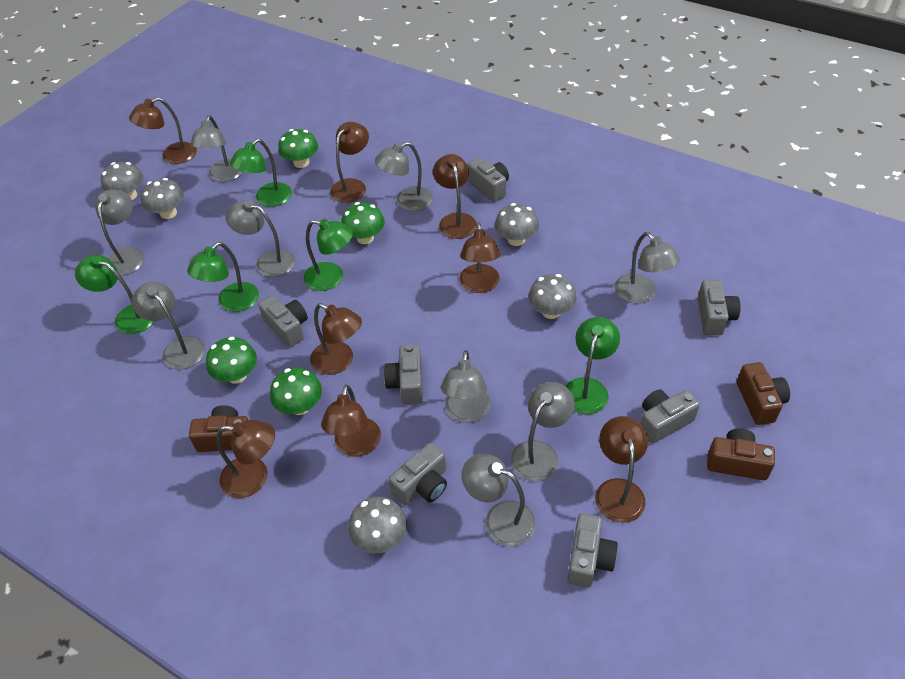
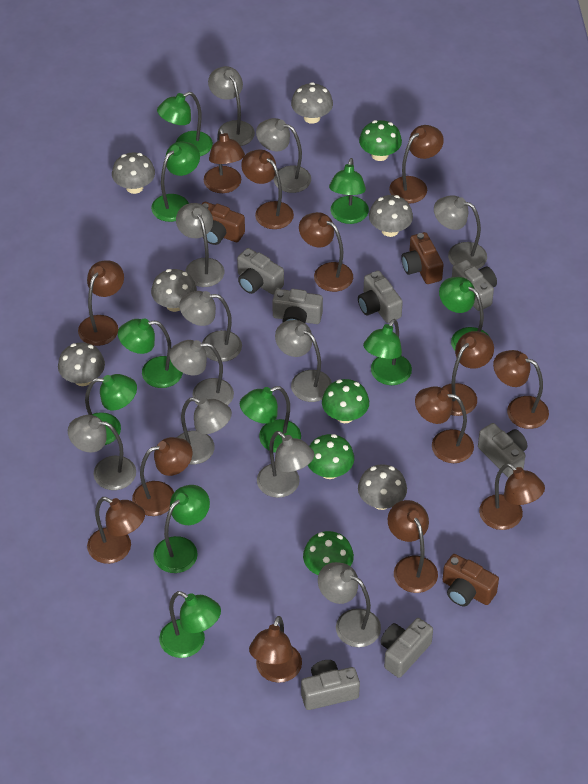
brown lamp: [129,97,197,164] [216,420,275,498] [310,303,362,375] [321,384,381,457] [330,122,369,203] [433,154,477,239] [460,222,500,293] [595,416,648,523] = 8 -> [78,260,124,346] [87,497,145,564] [132,437,192,516] [204,128,245,193] [241,149,294,229] [249,616,302,683] [299,212,353,292] [388,500,438,593] [389,125,444,203] [415,387,474,463] [442,331,494,416] [479,463,545,530] [493,350,549,429] = 13
green lamp: [75,255,154,334] [187,242,259,312] [230,139,292,207] [304,219,353,291] [566,317,620,414] = 5 -> [85,374,137,445] [118,319,183,388] [151,141,200,222] [153,485,210,573] [157,92,213,156] [159,591,221,658] [240,386,301,453] [329,158,369,224] [363,319,412,385] [439,277,490,350] = 10
grey lamp: [95,189,145,275] [132,282,205,369] [190,115,243,182] [225,200,295,277] [375,142,433,211] [441,350,490,423] [461,454,536,546] [510,382,575,482] [615,232,680,304] = 9 -> [68,415,136,490] [169,340,234,405] [176,203,224,287] [177,397,232,464] [179,291,242,362] [208,66,255,146] [256,118,311,193] [257,431,314,498] [275,320,332,402] [318,562,381,647] [434,195,487,269] = 11
grey mushroom: [101,162,143,200] [141,178,184,219] [348,496,407,554] [495,203,539,246] [528,274,577,319] = 5 -> [58,343,105,386] [112,153,155,194] [151,269,197,312] [291,82,333,124] [358,464,407,510] [369,195,413,237] = 6

